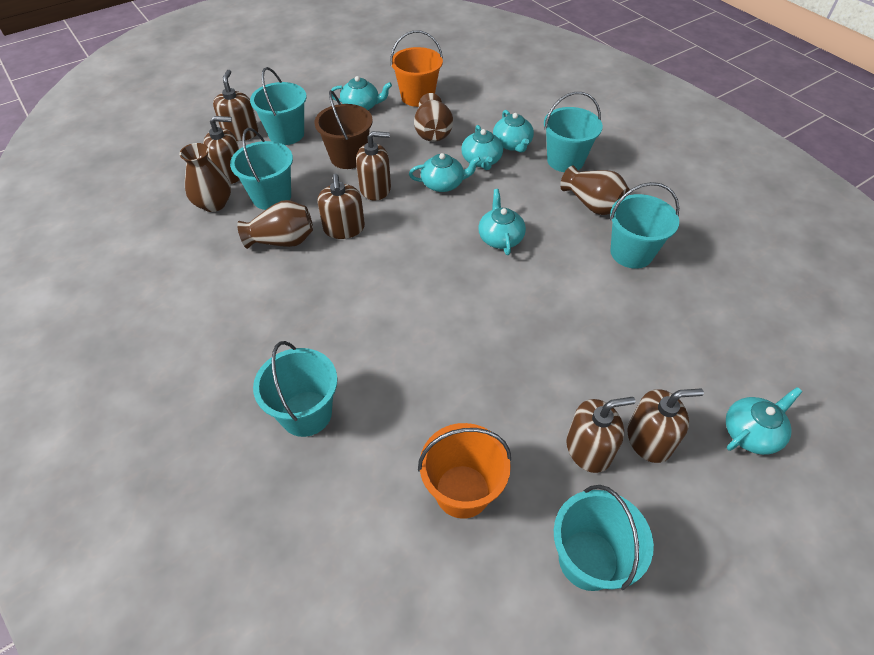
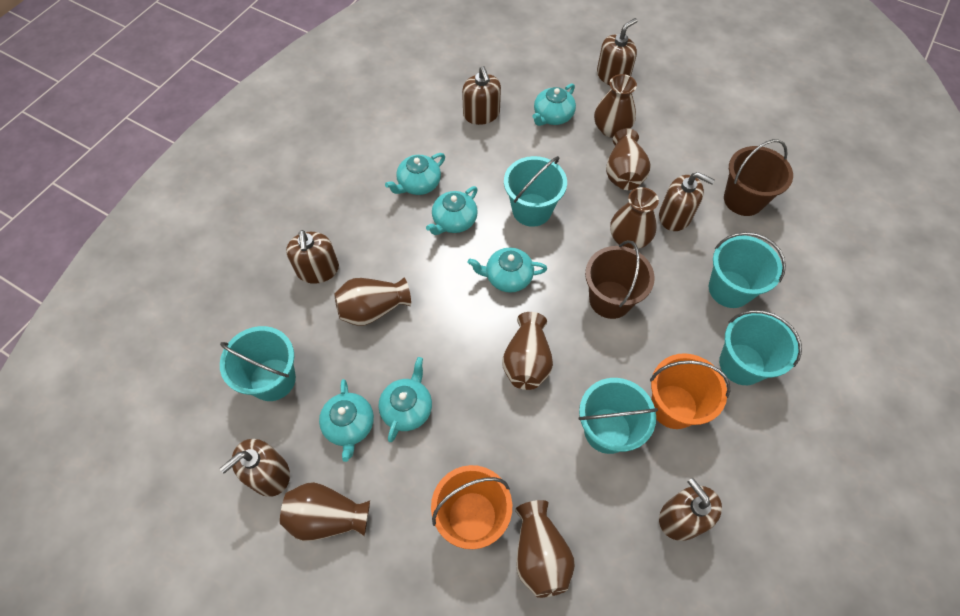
brown bucket: [314,90,373,169] = 1 -> [585,240,655,319] [724,139,793,216] = 2
brown vase: [179,143,231,212] [237,200,313,249] [414,93,453,142] [560,166,630,215] = 4 -> [280,482,370,541] [334,278,411,326] [502,312,553,390] [515,500,575,598] [594,74,637,138] [606,128,650,190] [610,187,659,249] = 7
turquoise bucket: [230,128,293,210] [250,67,306,145] [253,341,337,437] [544,92,603,172] [554,485,654,591] [610,182,679,269] = 6 -> [220,326,296,401] [504,156,567,227] [578,378,658,454] [709,232,786,308] [719,310,802,385] = 5

